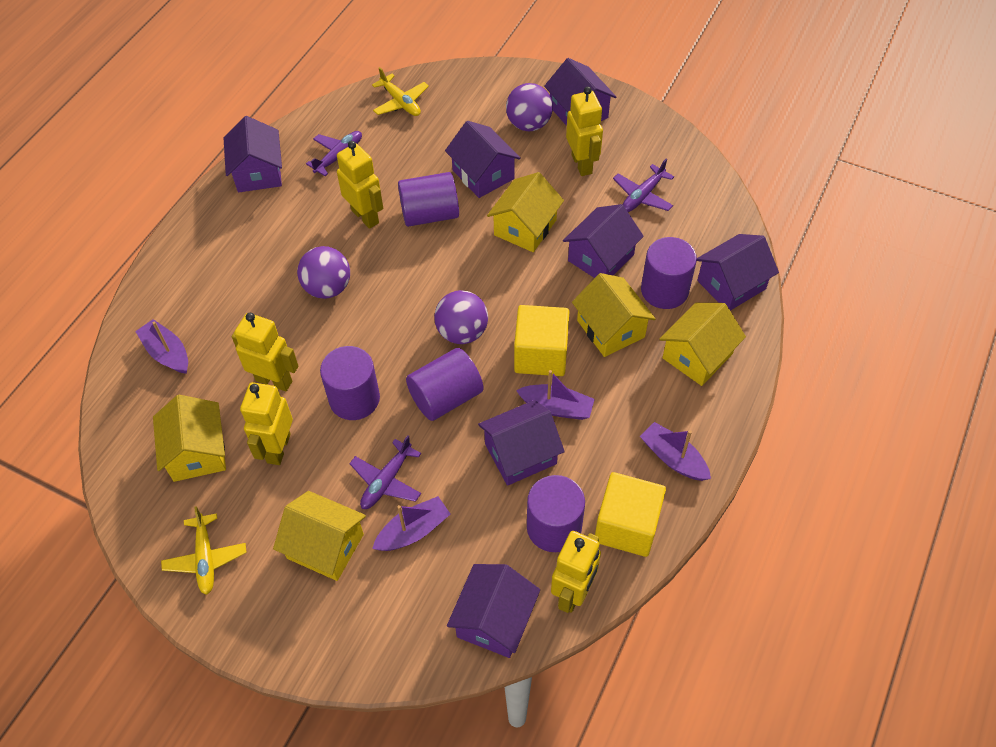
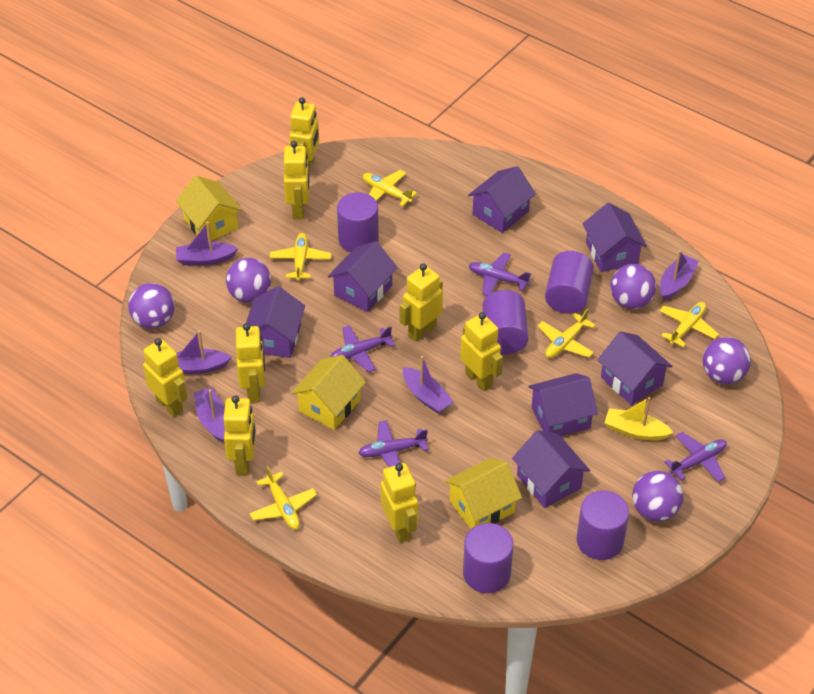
purple ball: [297,246,350,299] [434,290,488,344] [506,83,553,131] = 3 -> [128,283,175,329] [226,258,271,303] [610,264,656,309] [632,471,683,521] [703,337,751,384] = 5
purple boat: [135,319,188,374] [372,496,451,551] [516,370,595,420] [640,422,711,481] = 4 -> [176,222,238,265] [176,330,232,374] [194,387,225,442] [403,356,453,414] [660,250,699,300] = 5
purple plane: [306,131,362,176] [349,435,421,509] [613,159,674,212] = 3 -> [331,325,395,372] [358,420,428,467] [469,253,531,296] [664,432,727,482] = 4
yellow boat: none = 0 -> [605,397,673,440] = 1
yellow cube: [514,305,569,376] [595,472,666,557] = 2 -> none = 0
yellow house: [153,395,226,482] [273,491,366,581] [487,172,564,252] [572,273,656,357] [659,303,746,386] = 5 -> [176,175,242,242] [291,355,366,430] [445,458,522,529] = 3
yellow plane: [161,506,247,595] [372,67,429,116] = 2 -> [250,466,317,529] [270,233,331,281] [363,170,417,207] [538,308,596,358] [659,302,719,347] = 5
yellow robot: [232,313,298,391] [240,382,293,465] [337,141,383,229] [551,531,601,613] [566,86,603,176] = 5 -> [143,338,188,417] [223,395,256,475] [236,323,265,403] [284,141,310,219] [289,97,319,172] [380,463,418,543] [400,263,443,342] [460,312,503,391] = 8

